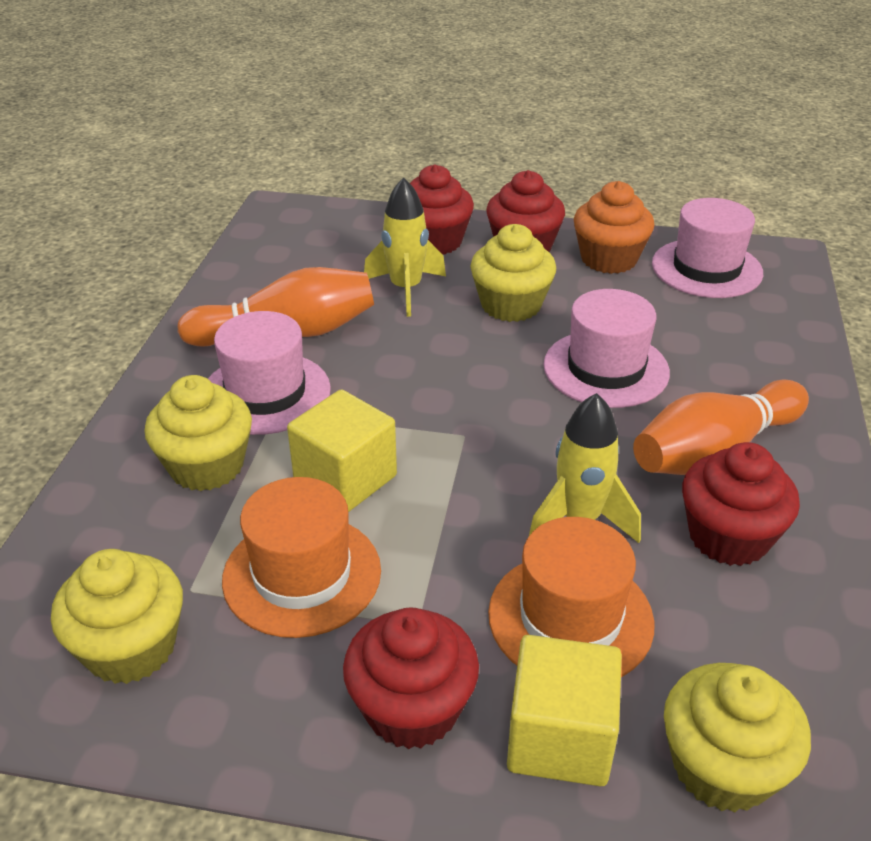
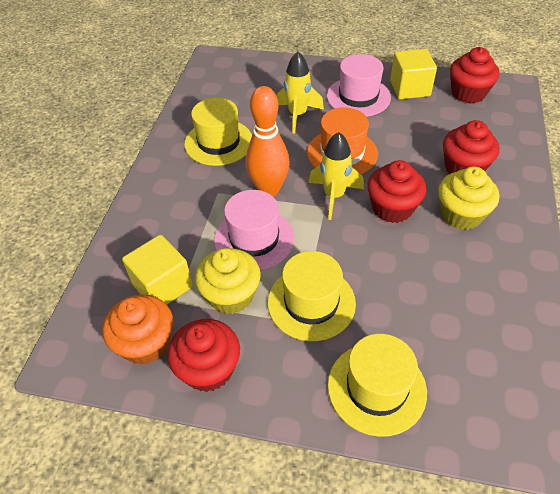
orange bowling pin: [178,267,374,347] [633,379,809,475] = 2 -> [246,86,290,197] = 1
orange hat: [222,477,381,638] [488,517,654,677] = 2 -> [307,107,378,174] = 1
pink hat: [208,311,331,435] [543,289,670,408] [652,198,763,298] = 3 -> [214,190,294,270] [327,54,391,117] = 2
yellow cupcake: [51,549,183,684] [145,375,252,491] [470,224,556,322] [664,663,811,813] = 4 -> [195,248,261,314] [438,166,499,230] = 2
yellow hat: none = 0 -> [184,98,252,166] [268,251,356,341] [328,334,427,437] = 3

